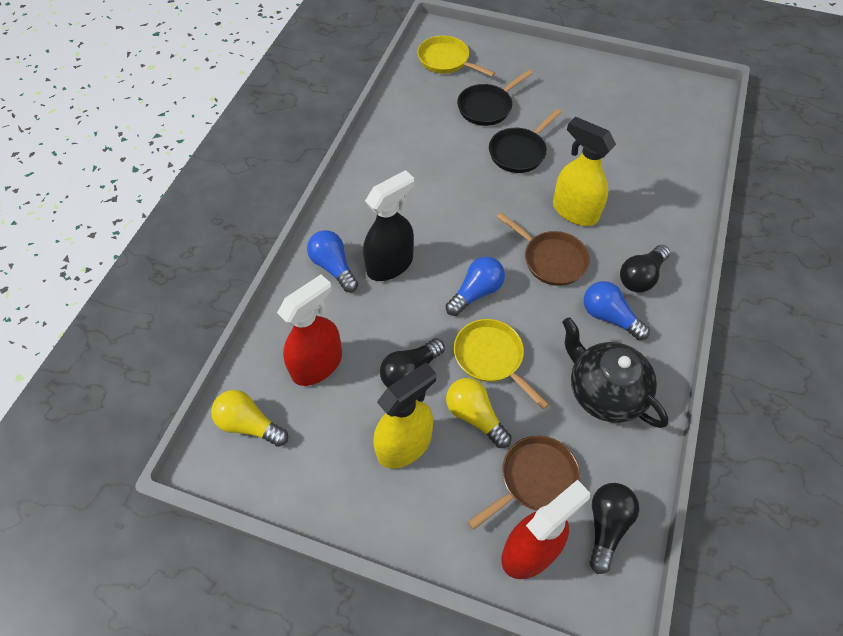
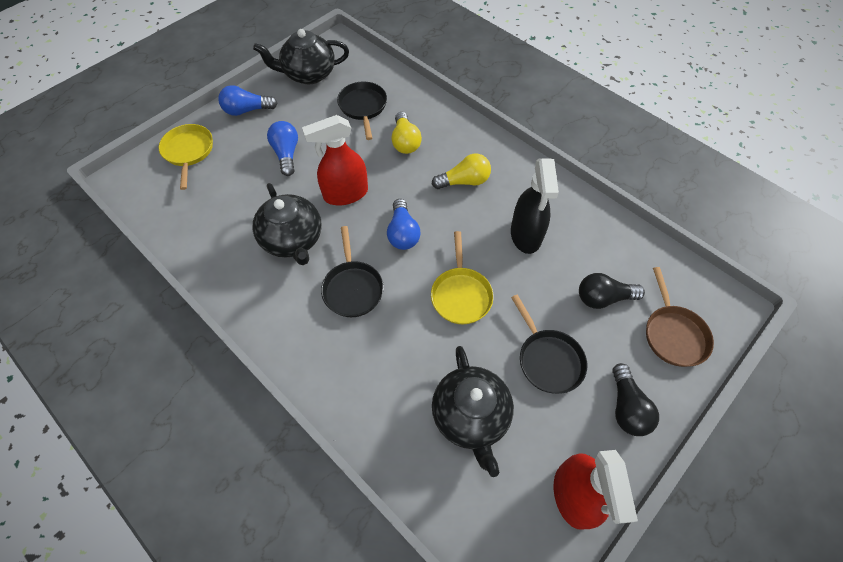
black light bulb: [380,338,445,388] [590,483,640,574] [620,245,670,293] = 3 -> [579,273,645,309] [612,363,659,436] = 2
black pan: [457,70,533,126] [489,109,561,173] = 2 -> [321,226,384,317] [337,81,387,140] [511,295,587,394] = 3
black teapot: [562,317,669,428] = 1 -> [252,183,322,265] [253,29,349,84] [432,346,514,477] = 3
brown pan: [468,436,580,530] [497,213,590,286] = 2 -> [646,267,714,367] = 1
yellow spray bottle: [373,362,436,469] [553,116,616,226] = 2 -> none = 0

